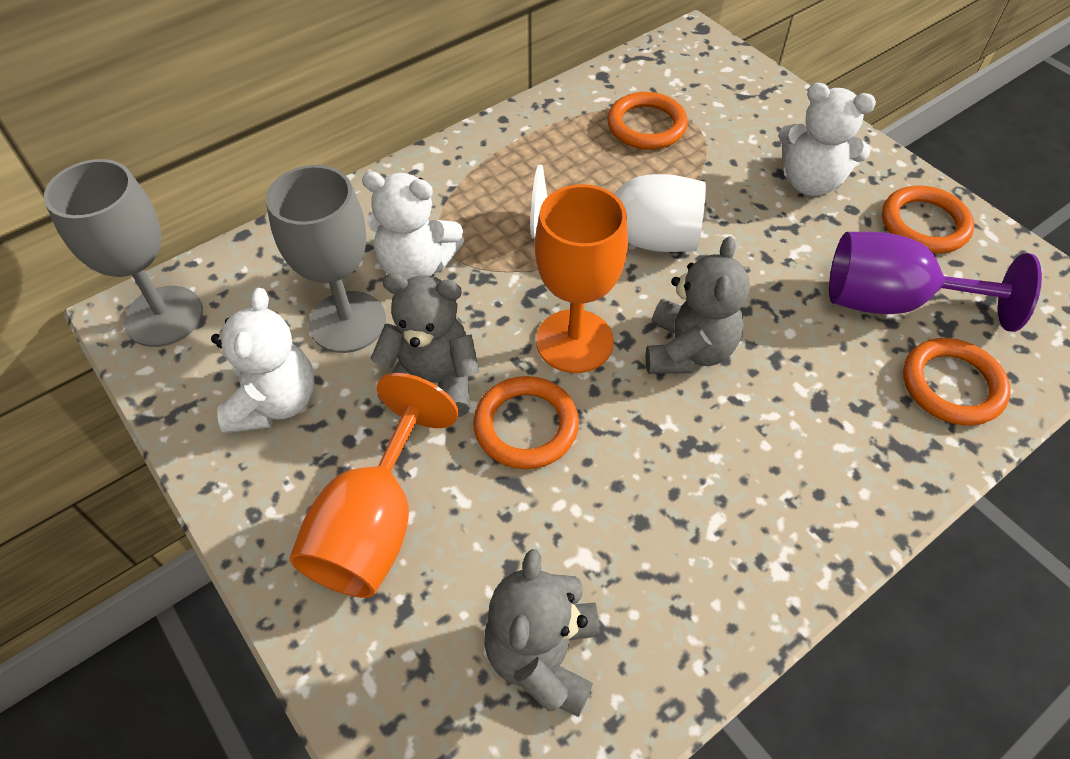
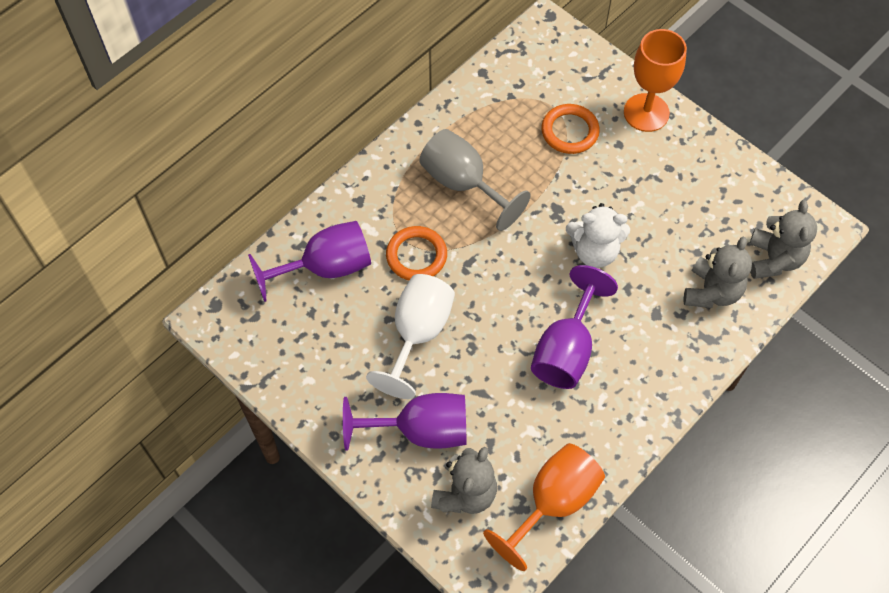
grey goblet: [44,159,203,347] [266,165,386,353] = 2 -> [419,129,531,231] = 1
orange ring: [473,376,579,469] [607,92,688,150] [882,185,974,254] [903,338,1011,426] = 4 -> [386,226,447,280] [542,104,600,154] = 2
purple goblet: [829,232,1042,332] = 1 -> [248,221,371,302] [343,393,466,450] [531,265,618,389] = 3
white teddy bear: [211,288,315,434] [362,171,464,280] [778,83,876,196] = 3 -> [566,203,630,268] = 1

